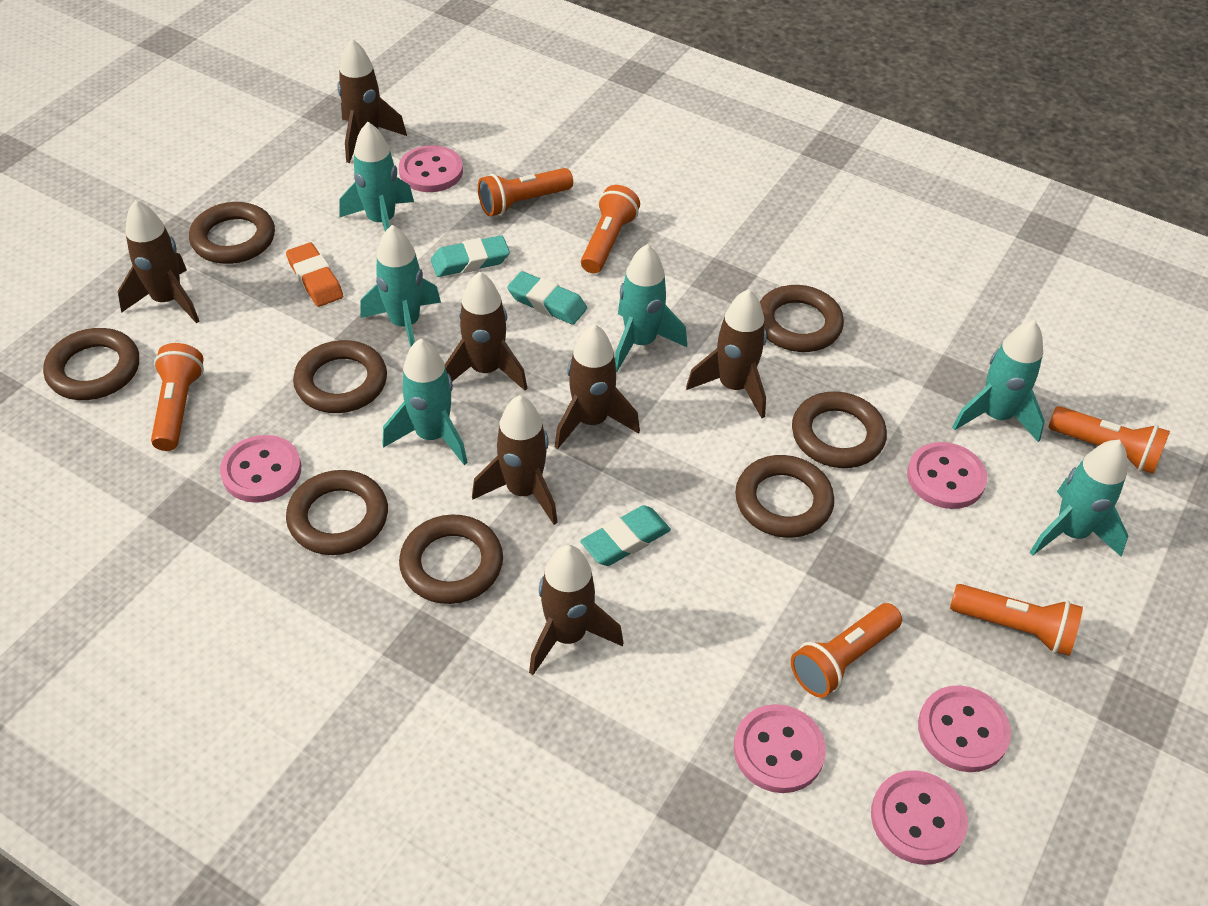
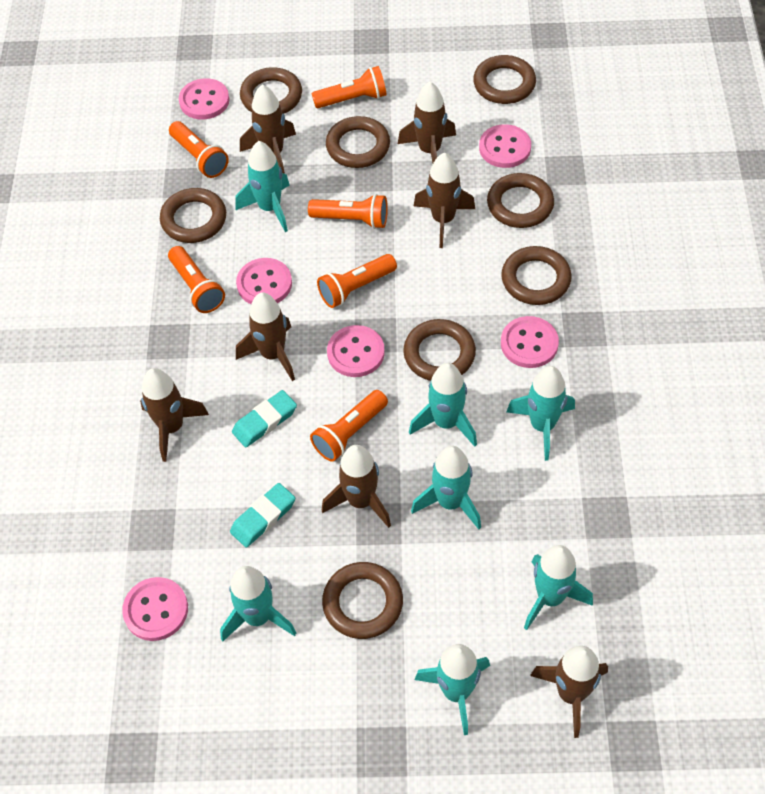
orange eraser: [286,242,343,307] = 1 -> none = 0
turquoise eraser: [431,235,510,277] [507,271,587,325] [580,505,671,566] = 3 -> [230,483,296,547] [232,390,297,447] = 2
turquoise rocket: [339,122,414,231] [360,225,441,348] [382,338,468,465] [615,244,687,372] [952,320,1045,442] [1030,440,1128,557] = 6 -> [220,566,296,642] [235,141,290,232] [409,363,477,447] [411,446,481,529] [415,644,490,735] [506,366,575,461] [524,545,593,630] = 7

